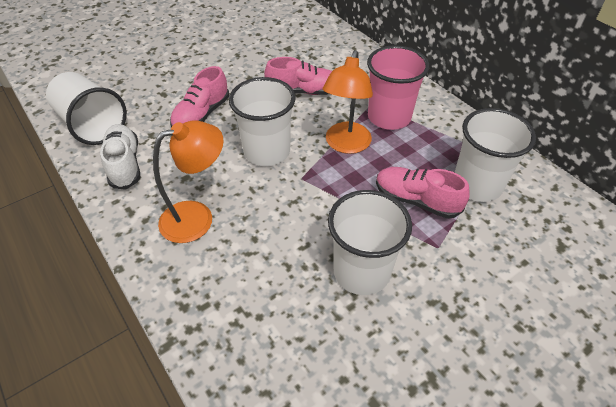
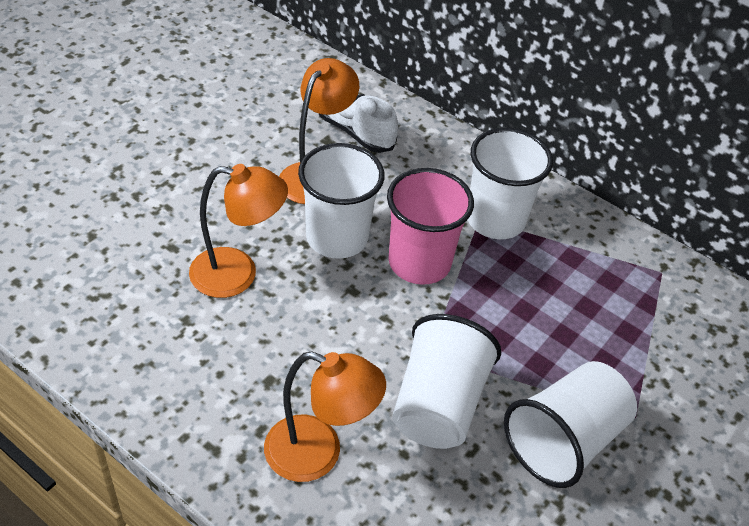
orange lamp: [153,120,224,243] [323,50,373,154] = 2 -> [189,164,288,298] [264,352,386,482] [279,58,359,204] = 3
pink shoe: [170,66,229,127] [264,57,332,95] [376,167,470,219] = 3 -> none = 0

